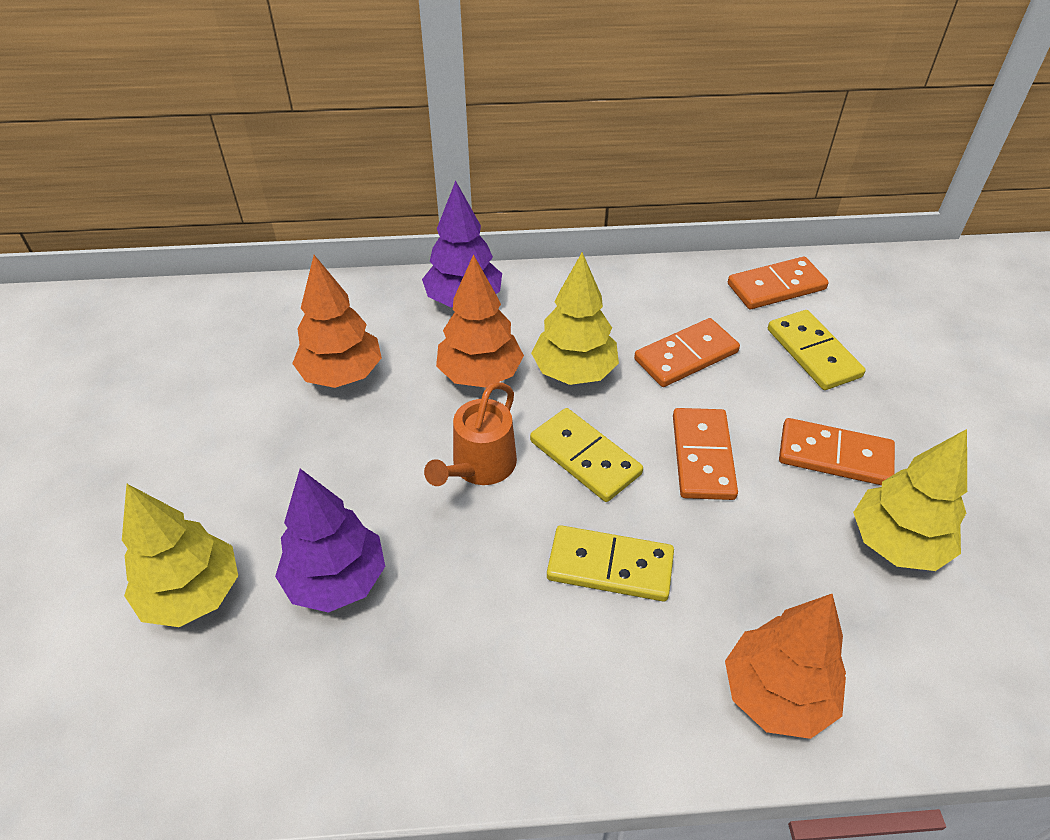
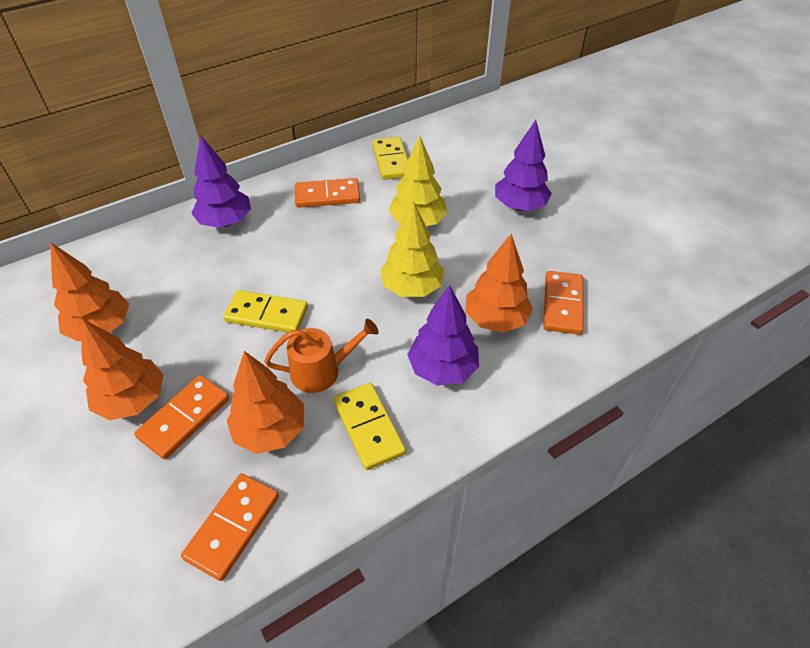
orange tree: [292,255,382,388] [436,254,524,388] [725,594,846,739] = 3 -> [50,242,129,342] [81,318,164,420] [227,351,304,454] [465,234,533,333] = 4
purple tree: [275,469,385,613] [422,181,502,307] = 2 -> [191,135,251,228] [407,285,479,386] [495,120,552,211] = 3
yellow tree: [122,484,238,627] [531,252,619,385] [853,429,967,571] = 3 -> [380,201,444,297] [389,136,447,226] = 2

